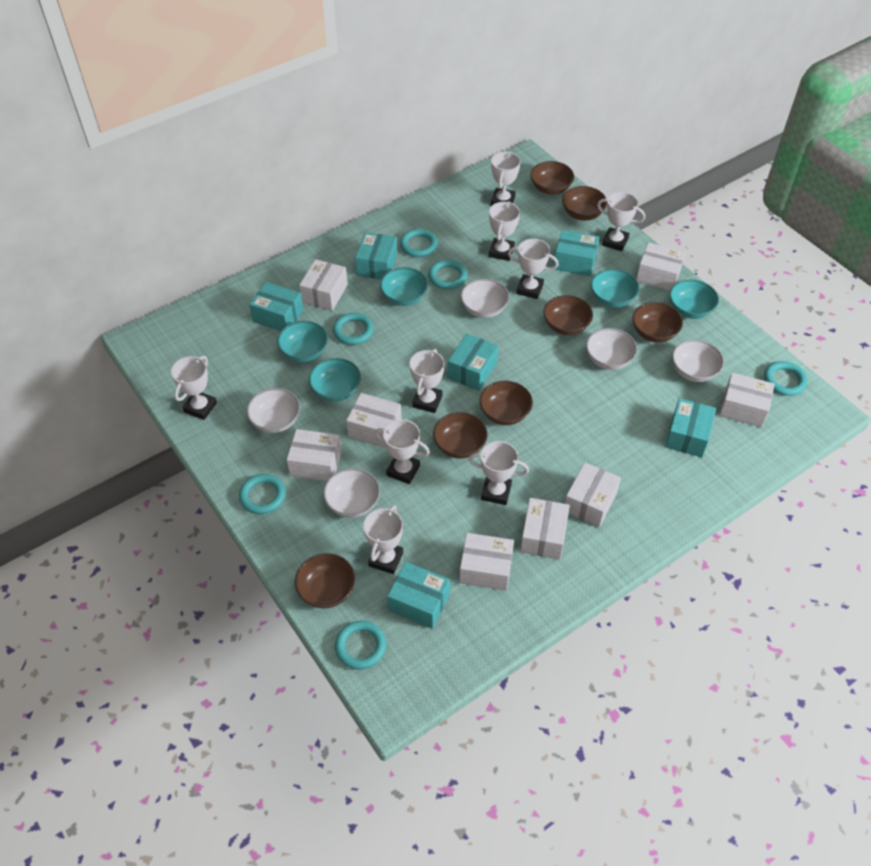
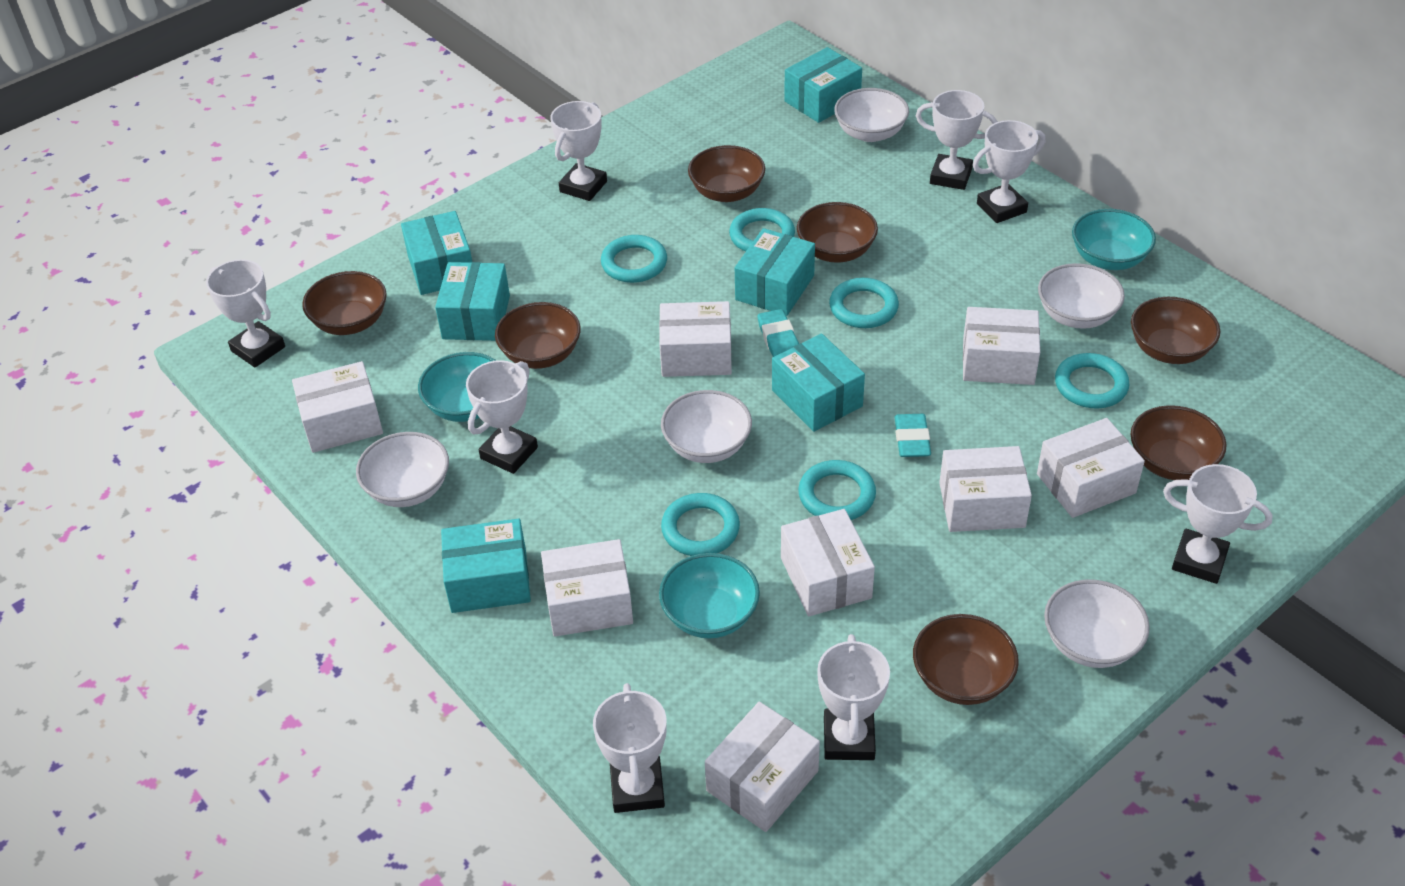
turquoise bowl: [277,321,328,362] [309,358,361,402] [380,267,428,306] [591,269,639,308] [669,279,719,319] = 5 -> [418,352,496,422] [659,553,760,639] [1072,209,1156,270] = 3
turquoise eraser: none = 0 -> [758,309,799,357] [894,414,931,457] = 2
white trophy: [171,356,217,420] [363,505,403,574] [375,419,430,484] [410,349,445,413] [469,441,529,505] [489,201,520,261] [491,152,521,206] [508,239,559,299] [597,192,645,251] = 9 -> [206,259,285,368] [466,360,538,474] [550,101,607,201] [593,683,667,813] [817,634,890,760] [916,90,998,190] [973,120,1045,223] [1163,464,1273,584] = 8

